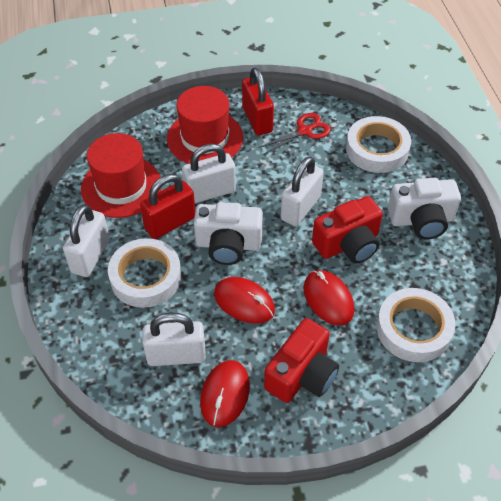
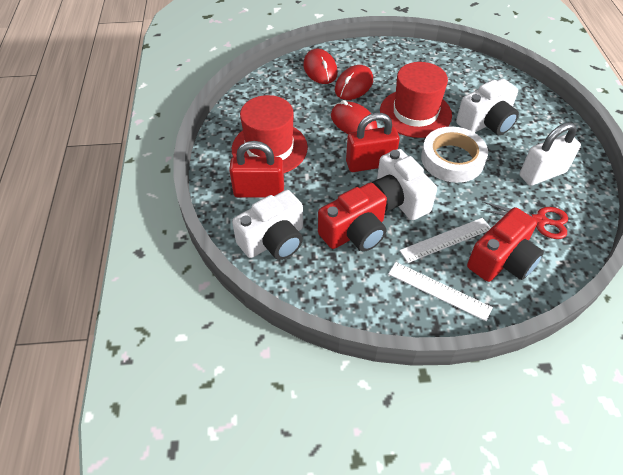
white camera: [194,202,263,265] [388,178,461,239] = 2 -> [232,190,303,260] [371,149,437,220] [456,78,519,135] = 3
white padlock: [63,204,110,277] [142,313,206,366] [182,144,236,203] [281,157,324,226] = 4 -> [520,122,581,186] = 1
white ruler: none = 0 -> [388,262,493,321] [399,218,491,263] = 2
white tape: [108,238,182,308] [346,116,411,173] [377,288,456,362] = 3 -> [421,126,488,183] = 1

